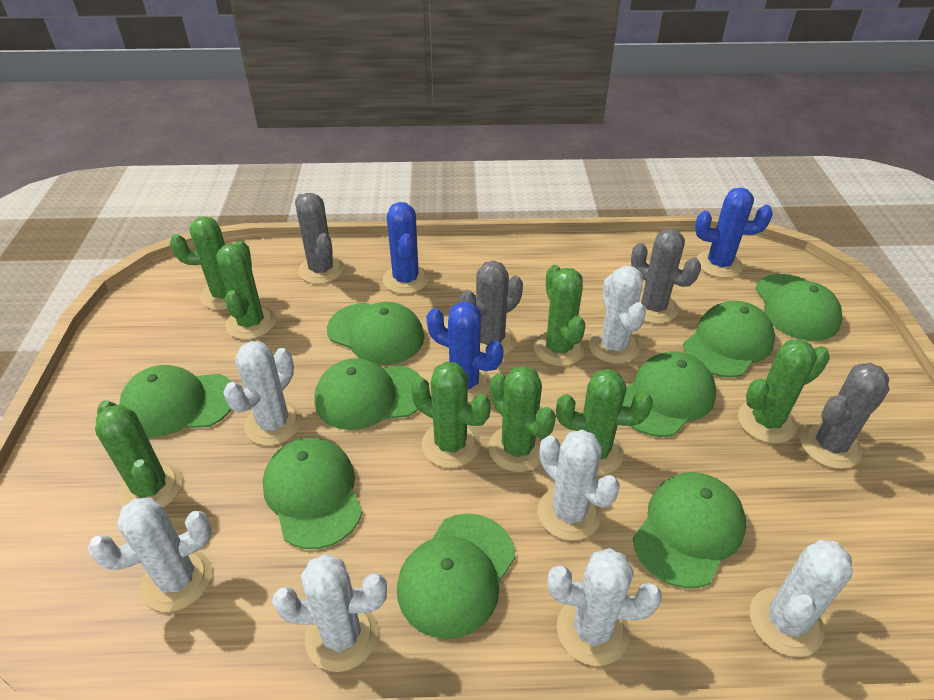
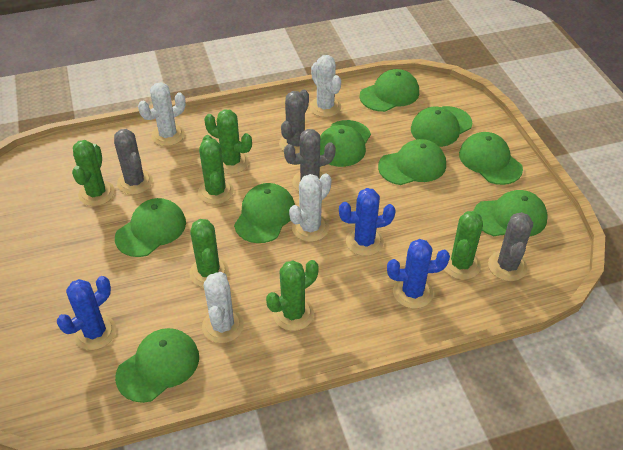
green cactus: [95,400,182,508] [170,217,251,310] [216,241,276,340] [411,362,491,468] [488,366,556,472] [533,265,585,366] [556,369,653,476] [738,339,830,443] = 8 -> [72,140,115,206] [190,219,229,287] [198,135,234,204] [204,109,252,174] [266,260,318,331] [444,211,483,280] = 6
white cactus: [88,498,212,612] [223,341,302,446] [272,554,387,672] [538,429,620,541] [548,548,662,666] [588,266,646,364] [750,540,853,657] = 7 -> [138,82,186,146] [202,272,244,343] [289,173,331,242] [309,55,341,117] = 4

